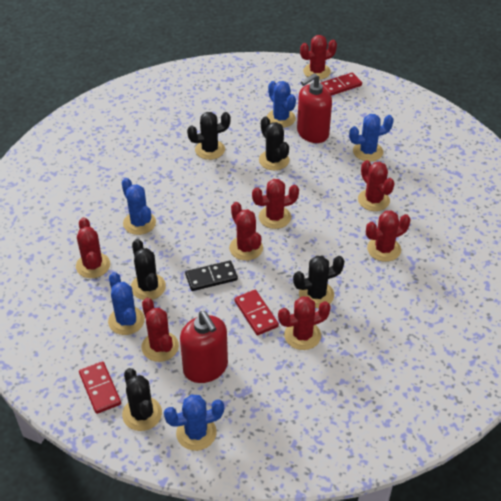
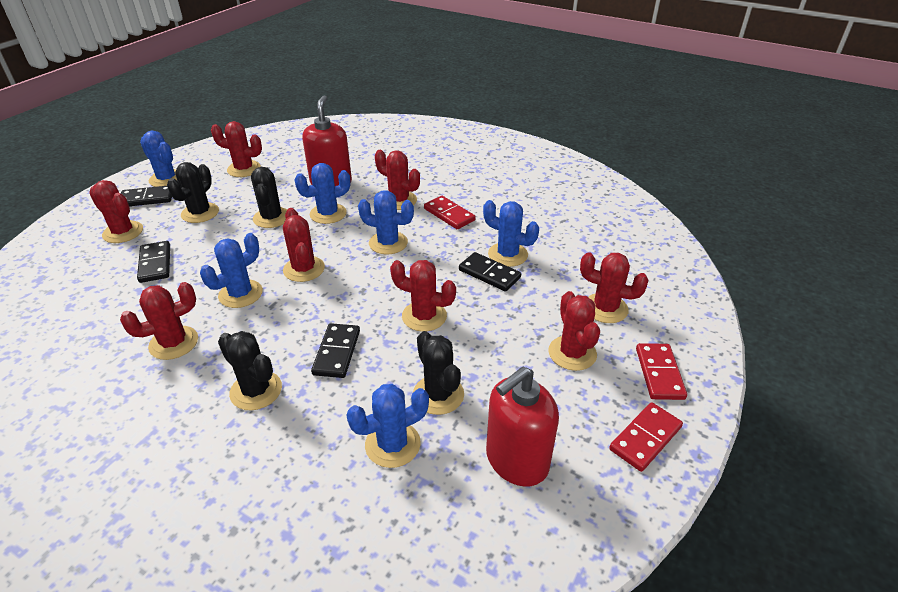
black cactus: [122,368,162,431] [131,239,166,300] [187,112,231,160] [259,116,289,170] [293,256,344,308] = 5 -> [167,162,219,223] [218,331,282,410] [251,167,287,228] [413,331,464,415] = 4
black domino: [185,261,238,291] = 1 -> [121,186,172,206] [137,241,170,283] [311,323,360,378] [459,252,521,292] = 4
blue cactus: [108,272,145,335] [121,178,156,235] [164,394,224,451] [267,81,296,128] [349,114,394,162] = 5 -> [140,131,177,187] [200,233,263,308] [295,163,351,224] [346,384,429,468] [358,190,414,254] [483,200,539,267] = 6

